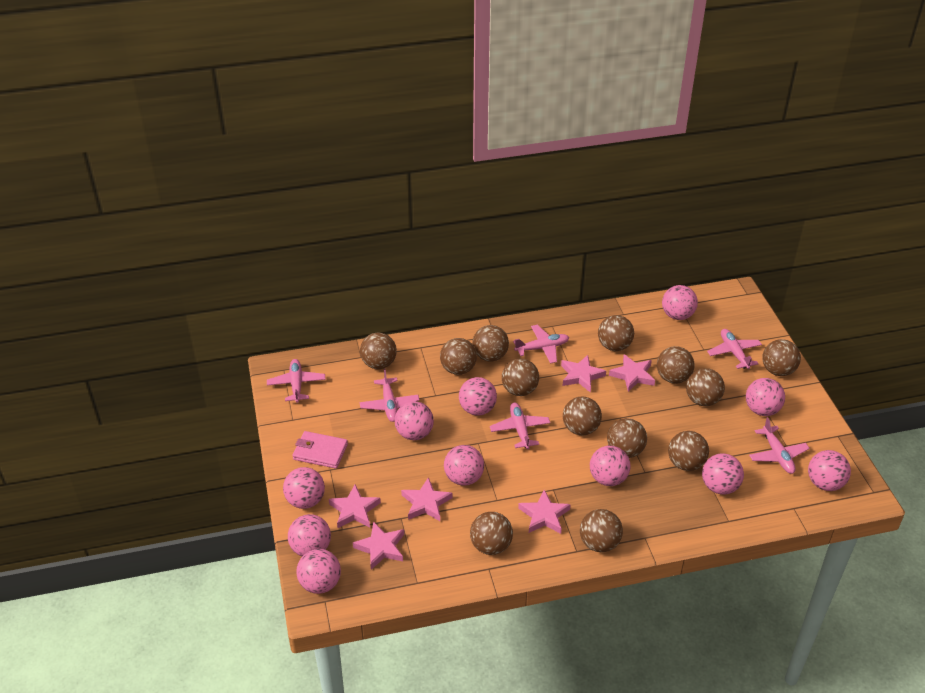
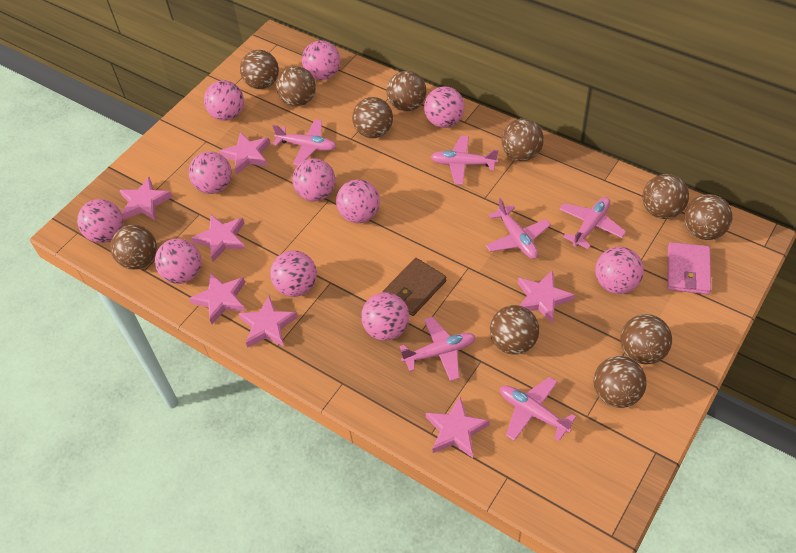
brown ball: [360,333,397,369] [440,338,477,375] [470,512,513,555] [472,325,509,361] [502,359,539,396] [563,396,602,435] [580,509,623,552] [598,315,634,351] [607,418,647,458] [657,346,695,384] [668,431,709,471] [686,368,725,406] [762,339,801,376] = 13 -> [110,225,157,270] [240,50,279,89] [276,66,316,107] [352,97,393,138] [387,71,426,111] [490,305,539,354] [501,119,544,161] [593,356,647,408] [620,314,672,364] [642,174,689,219] [684,194,733,240] = 11
brown wallet: none = 0 -> [382,258,446,316] = 1
pink star: [329,485,381,528] [353,521,404,570] [401,477,452,521] [518,490,571,534] [561,355,606,392] [609,354,655,392] = 6 -> [119,177,172,220] [189,273,245,324] [191,215,245,262] [219,132,270,175] [238,296,298,348] [426,397,490,458] [518,270,575,324] = 7

